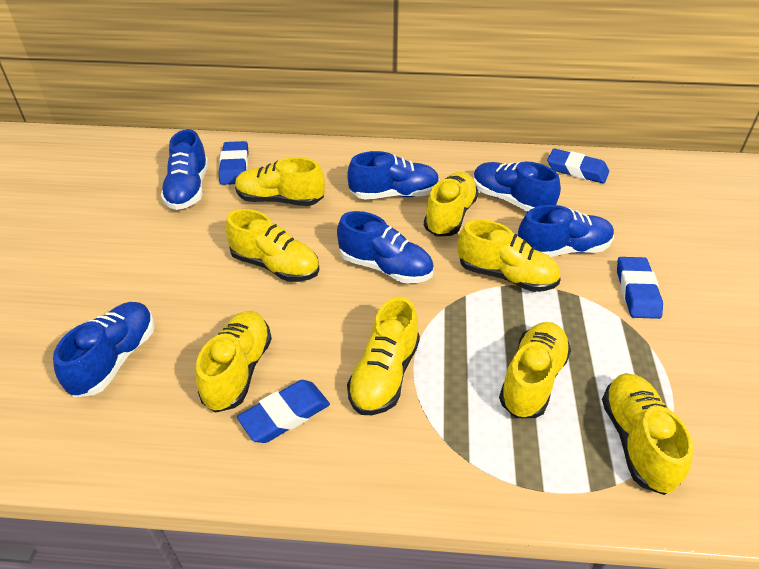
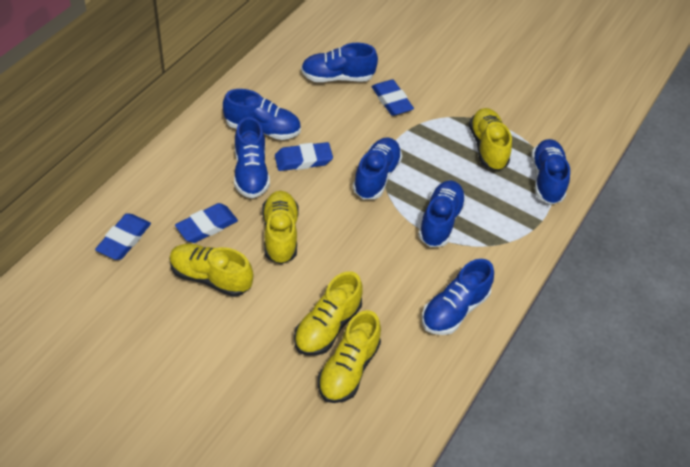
blue shoe: [53,302,154,397] [161,129,209,210] [337,211,434,284] [347,151,440,200] [473,162,561,212] [518,205,614,257] = 6 -> [223,89,301,140] [234,117,270,198] [301,43,378,82] [353,137,402,199] [418,180,466,247] [422,259,494,335] [531,139,570,204] = 7
yellow shoe: [196,311,272,413] [225,209,320,282] [235,157,325,206] [347,297,420,415] [424,172,479,237] [458,220,561,292] [499,322,571,418] [602,373,693,495] = 8 -> [169,244,253,297] [262,191,299,264] [294,271,363,355] [318,310,381,403] [469,108,512,171] = 5

